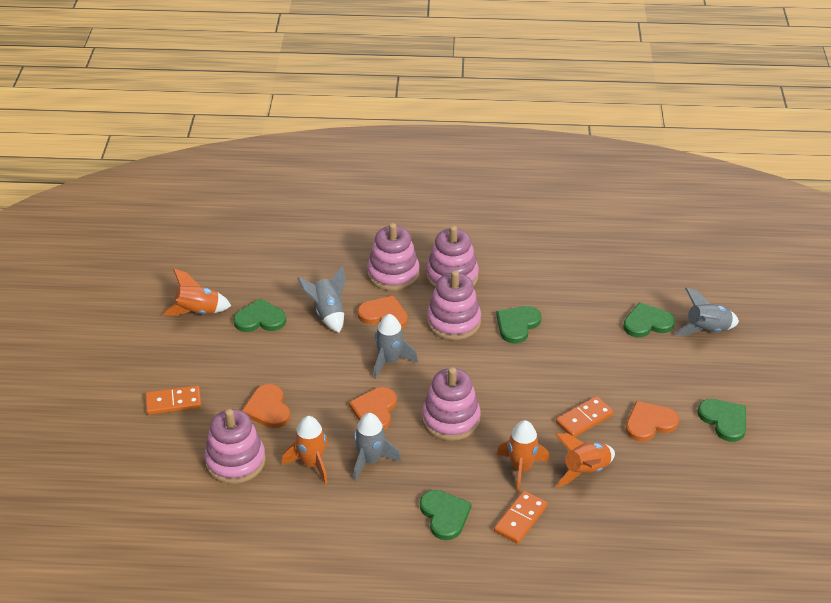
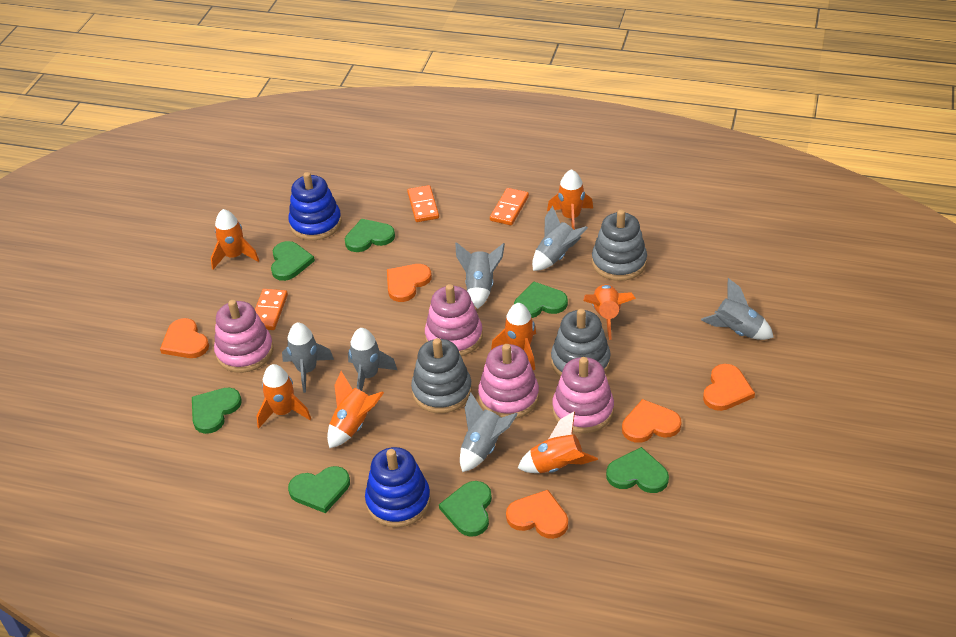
blue stacking toy: none = 0 -> [288,172,342,240] [365,447,431,528] = 2
green heart: [233,298,286,332] [420,490,472,540] [496,306,541,343] [623,302,675,337] [698,399,746,442] = 5 -> [192,388,242,434] [271,241,315,281] [288,466,350,513] [345,219,395,252] [439,481,492,537] [514,282,568,318] [606,447,669,493] = 7
grey rocket: [297,266,346,333] [353,413,401,481] [374,314,418,379] [675,287,739,335] = 4 -> [282,323,334,393] [348,328,397,391] [455,242,505,309] [460,392,518,472] [532,205,588,271] [701,278,774,340] = 6
grey stacking toy: none = 0 -> [411,338,472,413] [551,309,611,377] [592,210,647,281] = 3
orange heart: [242,384,290,428] [349,387,397,430] [357,295,408,328] [626,401,679,442] = 4 -> [160,318,209,358] [387,264,432,302] [506,490,568,539] [622,399,682,443] [703,364,755,411] = 5
orange rocket: [163,269,231,316] [282,416,329,484] [497,420,550,492] [555,433,615,487] = 4 -> [211,209,259,269] [257,364,311,428] [327,371,384,448] [491,303,536,370] [518,411,598,473] [547,169,593,230] [584,284,636,340] = 7
pink stacking toy: [204,409,266,484] [367,223,420,291] [422,367,481,441] [426,226,479,289] [427,270,481,340] = 5 -> [214,300,274,373] [425,284,483,356] [478,344,539,419] [552,357,614,433] = 4

